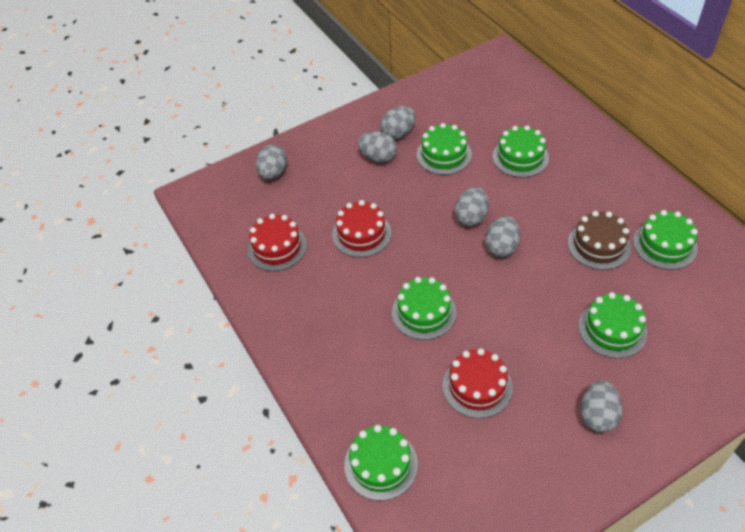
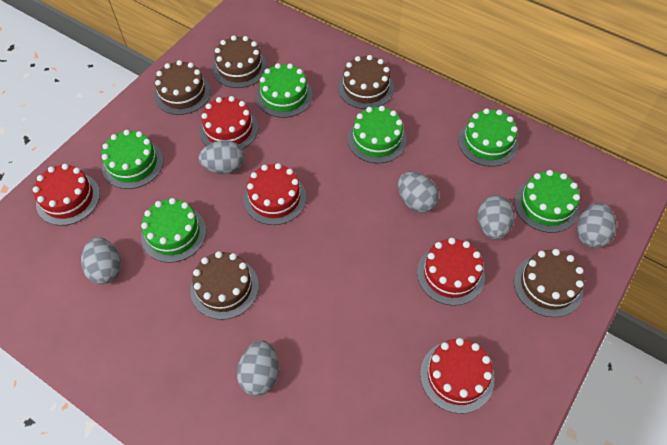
brown cake: [568,211,631,270] = 1 -> [154,60,211,115] [190,251,259,320] [212,35,267,88] [338,55,394,109] [514,249,584,317] = 5
red cake: [247,214,307,271] [332,200,391,257] [443,348,513,418] = 3 -> [33,164,100,226] [200,96,258,149] [244,163,306,225] [417,238,485,306] [420,338,494,414] = 5

